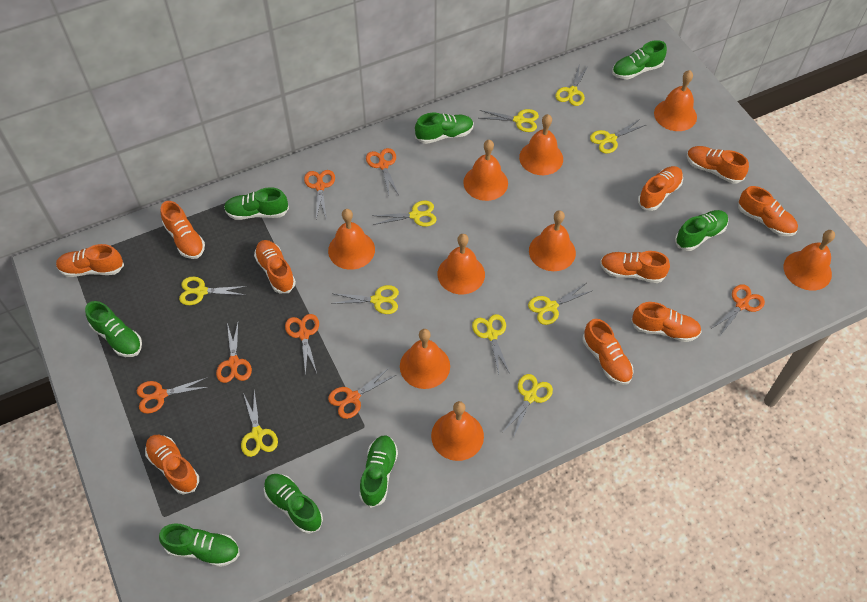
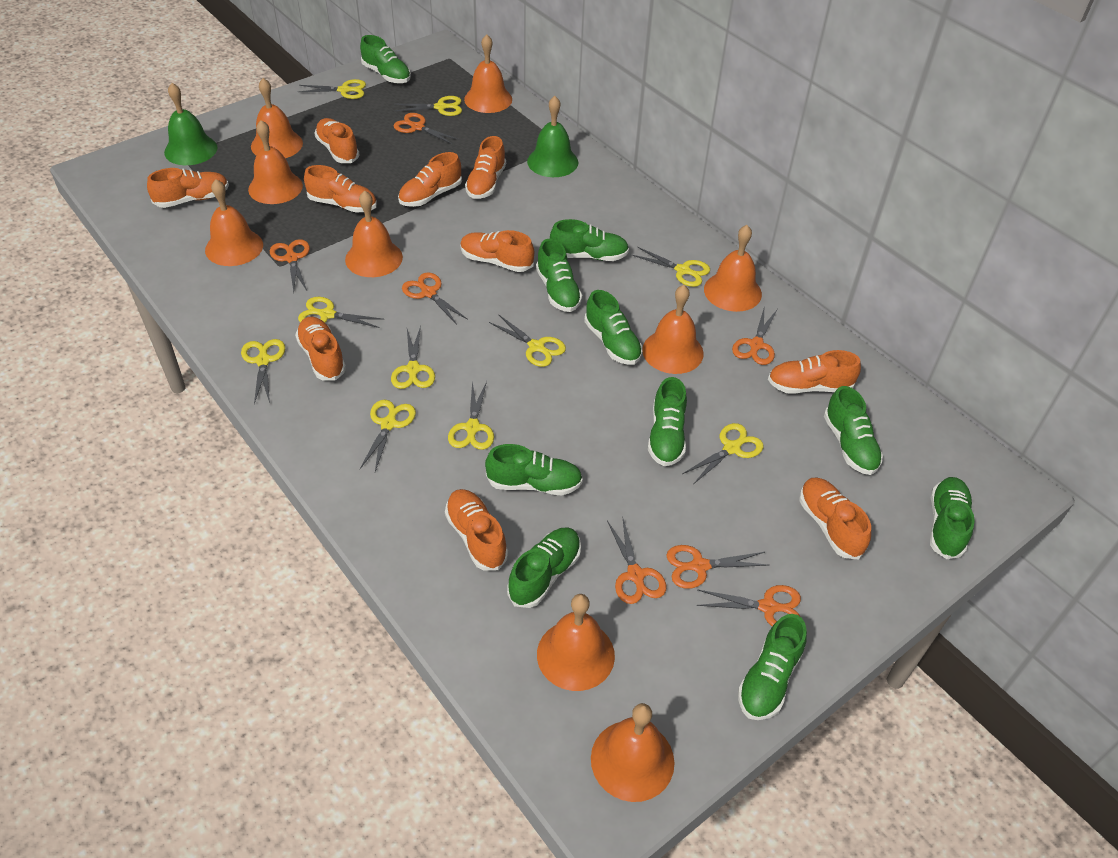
green bell: none = 0 -> [164,83,217,165] [527,96,578,177] = 2
green shoe: [85,301,142,357] [159,523,240,567] [224,187,289,220] [264,474,323,534] [359,435,398,508] [415,113,474,144] [612,40,667,79] [675,210,728,251] = 8 -> [360,35,411,83] [485,444,583,495] [507,527,581,608] [536,239,582,312] [550,219,629,261] [584,290,642,365] [648,377,687,466] [738,614,807,720] [824,386,883,475] [930,477,975,559] = 10

